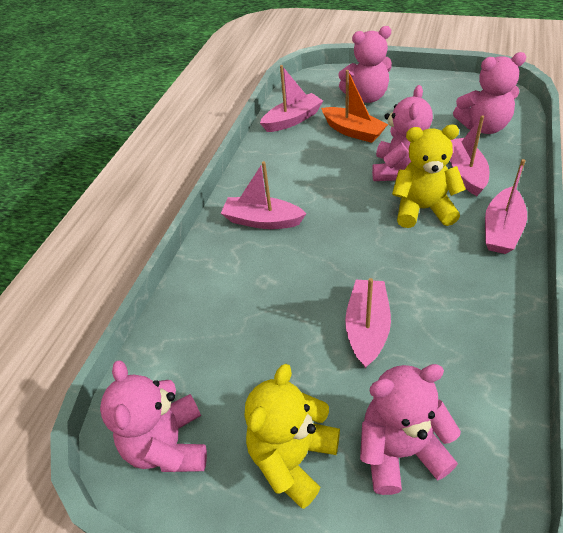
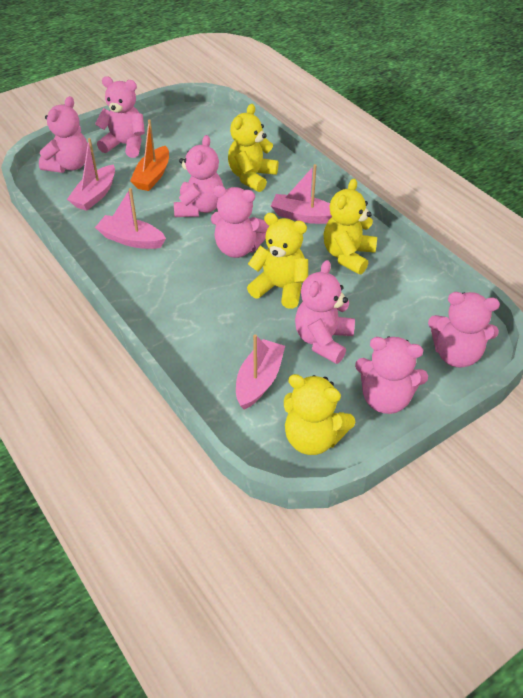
pink boat: [221,161,307,229] [260,65,323,132] [345,278,391,368] [450,115,489,196] [485,159,527,254] = 5 -> [67,138,115,211] [95,188,166,249] [236,334,285,410] [271,164,332,224] = 4
pink teddy bear: [100,360,207,472] [338,26,392,103] [360,364,461,495] [372,85,433,181] [453,52,526,134] = 5 -> [39,96,88,173] [95,76,145,158] [174,135,223,217] [211,185,269,258] [295,260,355,364] [355,336,428,414] [428,292,500,368] = 7
yellow teddy bear: [245,364,340,509] [392,125,466,228] = 2 -> [228,104,278,192] [247,213,308,309] [284,374,355,455] [324,179,377,274] = 4

